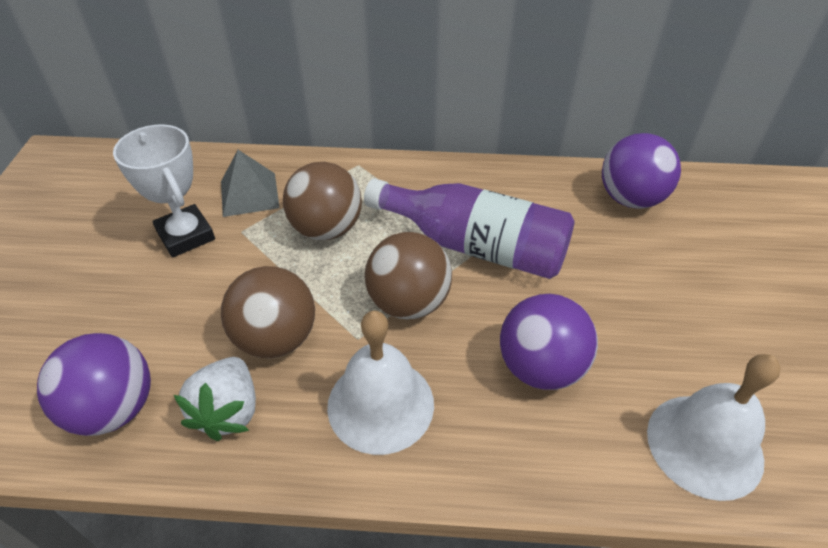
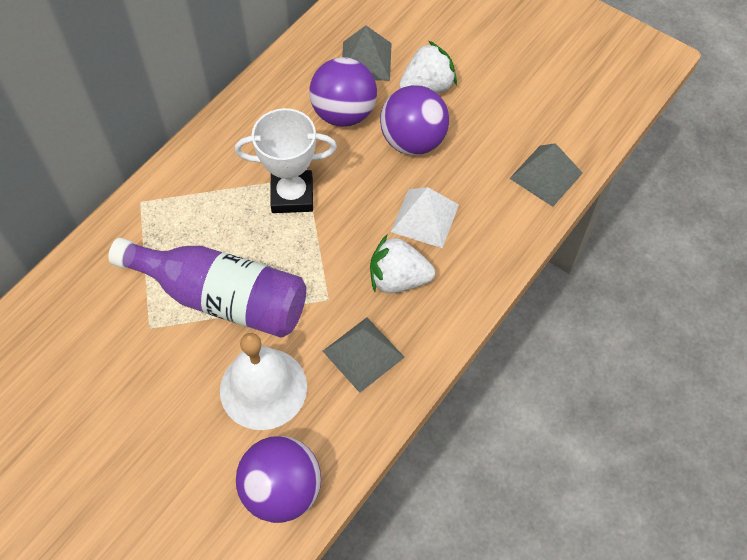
brown ball: [221,266,315,358] [283,162,362,240] [365,232,452,319] = 3 -> none = 0
grey pyramid: [221,150,280,217] = 1 -> [323,317,405,393] [342,26,392,81] [509,143,583,207] = 3
white bell: [327,311,434,455] [647,354,781,501] = 2 -> [220,333,307,430] = 1
white pyramid: none = 0 -> [391,187,459,248] = 1
white strawberry: [174,357,256,441] = 1 -> [370,235,435,293] [399,41,457,93] = 2

